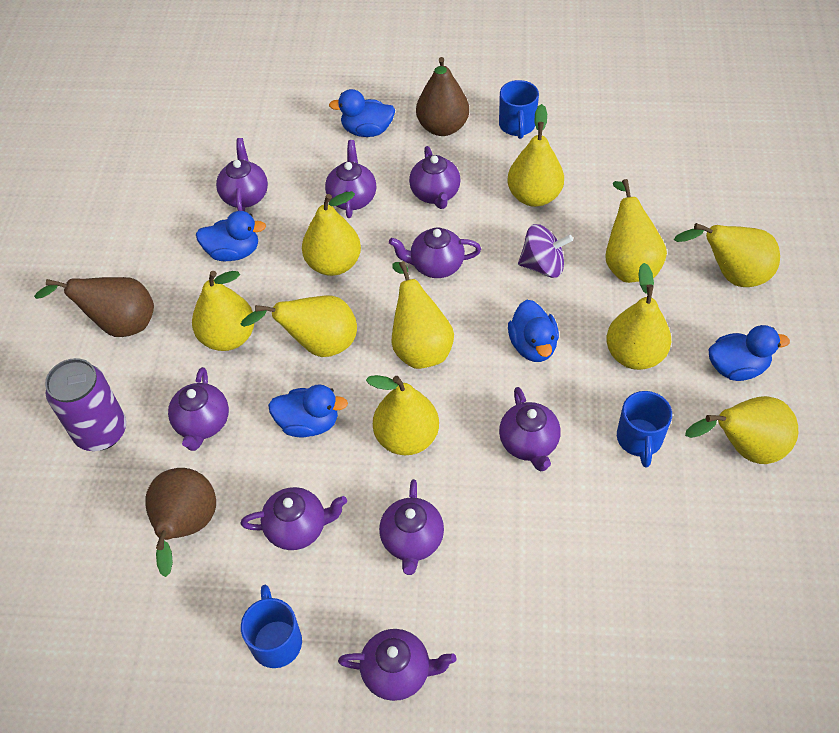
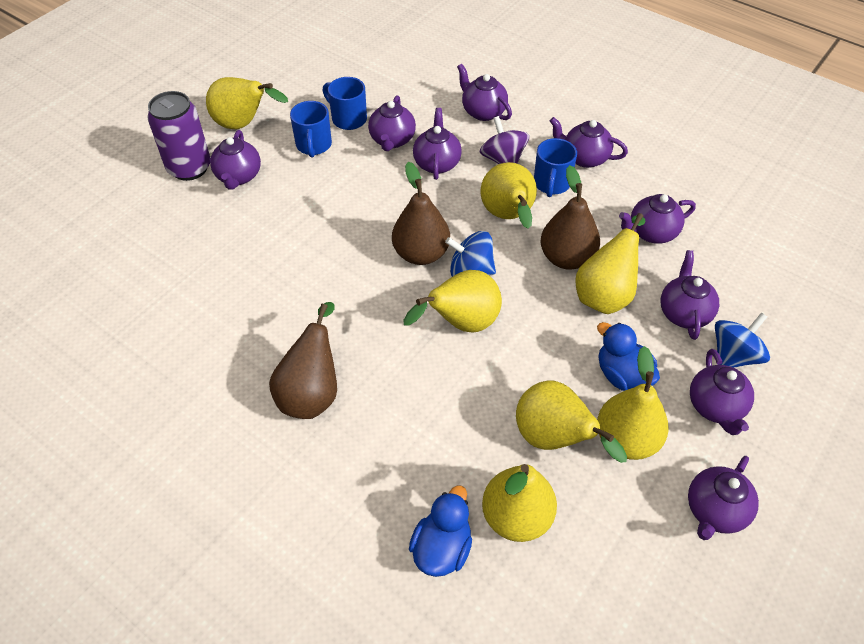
blue duck: [196,211,266,261] [268,384,348,437] [329,89,395,137] [508,300,559,362] [708,325,790,381] = 5 -> [409,485,472,577] [597,322,660,391] = 2
blue spinning top: none = 0 -> [445,231,496,277] [715,312,770,368] = 2
yellow pear: [192,271,254,351] [240,295,357,357] [302,191,361,276] [366,375,439,455] [392,261,454,369] [507,104,564,207] [605,179,667,283] [606,263,671,370] [674,223,780,287] [685,396,798,464] = 10 -> [206,77,288,129] [403,270,502,332] [481,162,537,229] [482,464,557,542] [516,380,627,463] [575,213,646,314] [597,346,668,460] = 7

